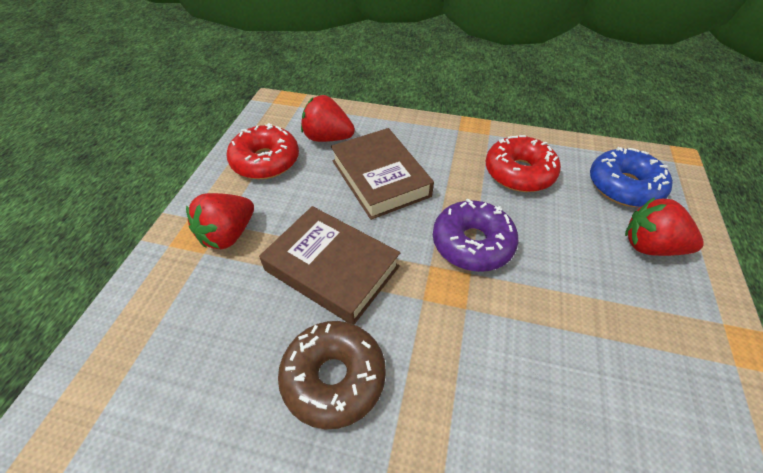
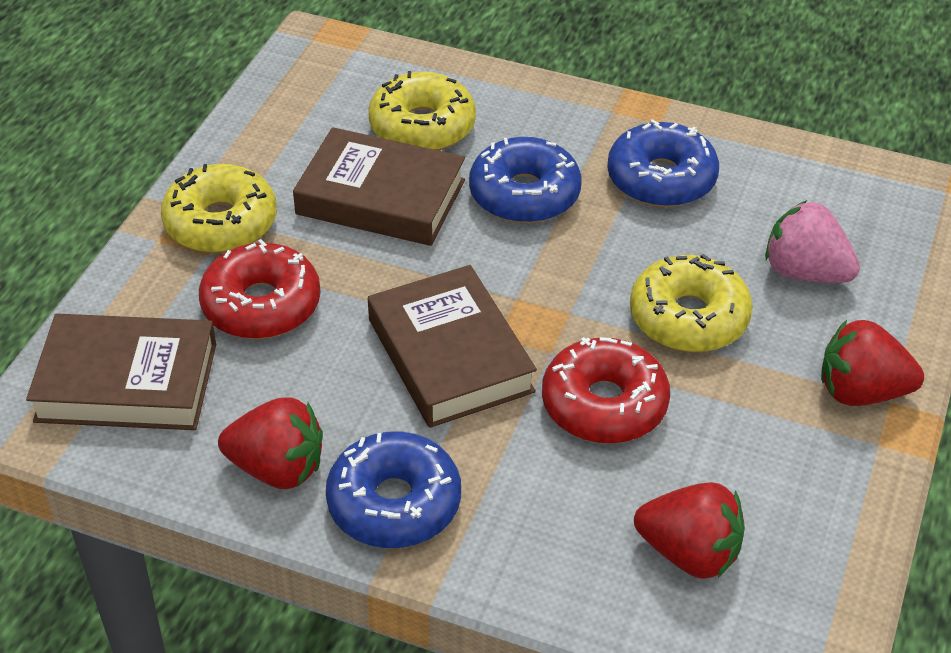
blue donut: [590,147,673,207] = 1 -> [326,432,461,548] [469,137,581,223] [607,119,719,207] = 3
brown book: [259,206,400,324] [331,128,434,220] = 2 -> [26,314,216,430] [293,127,465,246] [368,265,537,428] = 3
brown donut: [278,321,386,429] = 1 -> none = 0
pink strawberry: none = 0 -> [765,200,860,283] = 1
purple donut: [433,199,519,272] = 1 -> none = 0
yellow donut: none = 0 -> [161,164,277,253] [369,71,476,151] [630,254,753,352] = 3

